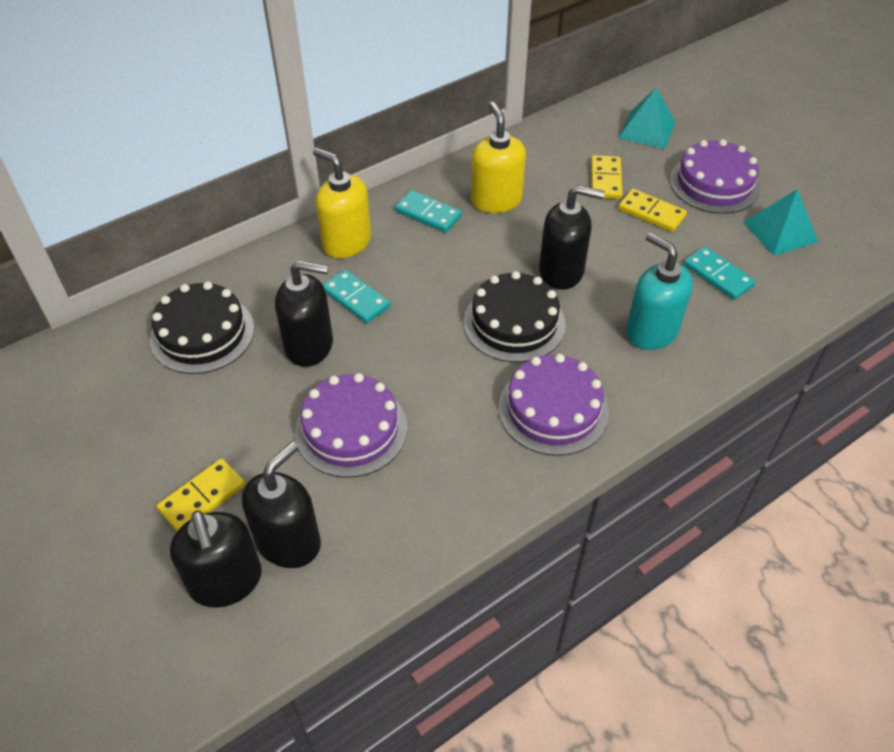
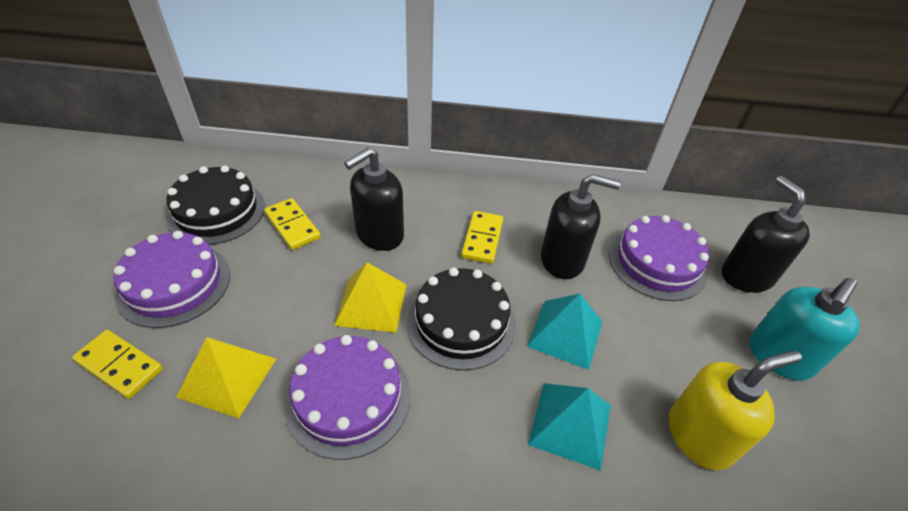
black soap dispenser: [170,510,262,608] [242,442,321,568] [275,260,333,367] [539,185,605,289] = 4 -> [344,147,404,251] [541,174,621,279] [722,176,810,293] = 3
turquoise domino: [323,269,390,323] [395,190,462,233] [684,246,756,300] = 3 -> none = 0
yellow pyramid: none = 0 -> [176,337,276,418] [334,262,407,333] = 2
yellow soap dispenser: [313,148,371,258] [471,102,526,213] = 2 -> [669,351,802,470] = 1

